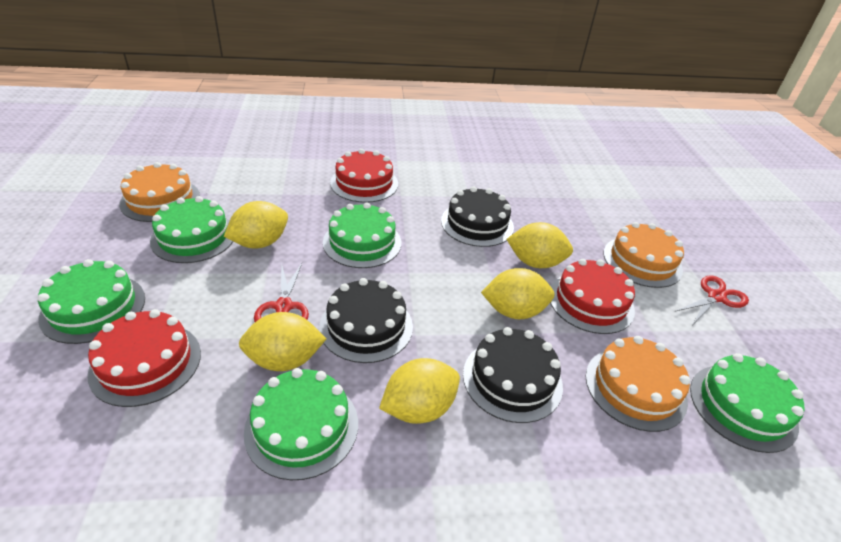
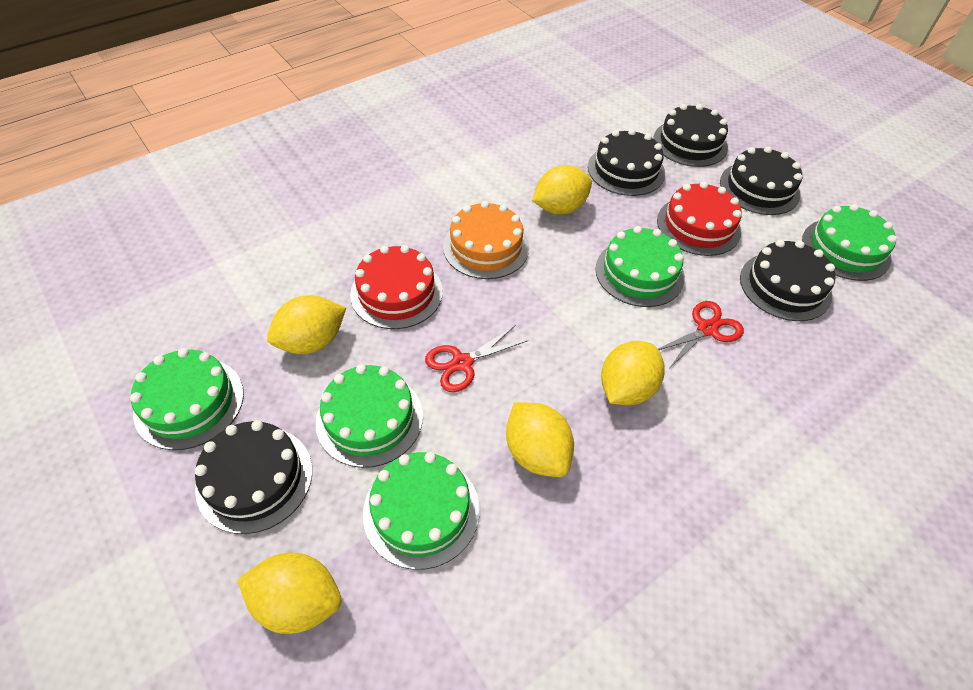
black cake: [319,278,413,363] [441,186,514,247] [463,327,563,423] = 3 -> [195,420,312,534] [588,129,665,196] [653,104,728,167] [720,146,802,215] [740,240,836,321] = 5
orange cake: [119,162,200,222] [586,336,690,432] [604,222,684,288] = 3 -> [443,201,529,279] = 1
red cake: [87,309,201,407] [330,149,398,203] [550,259,635,334] = 3 -> [350,245,443,329] [657,182,742,256] = 2

